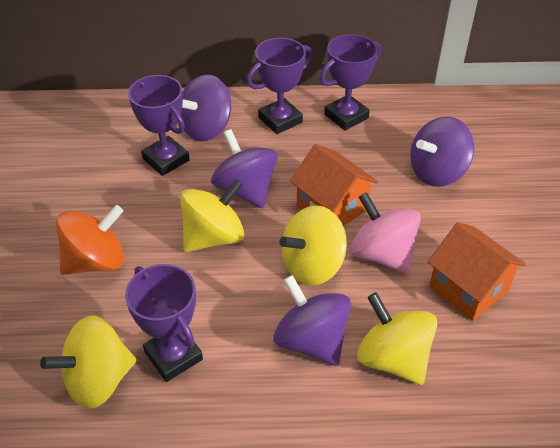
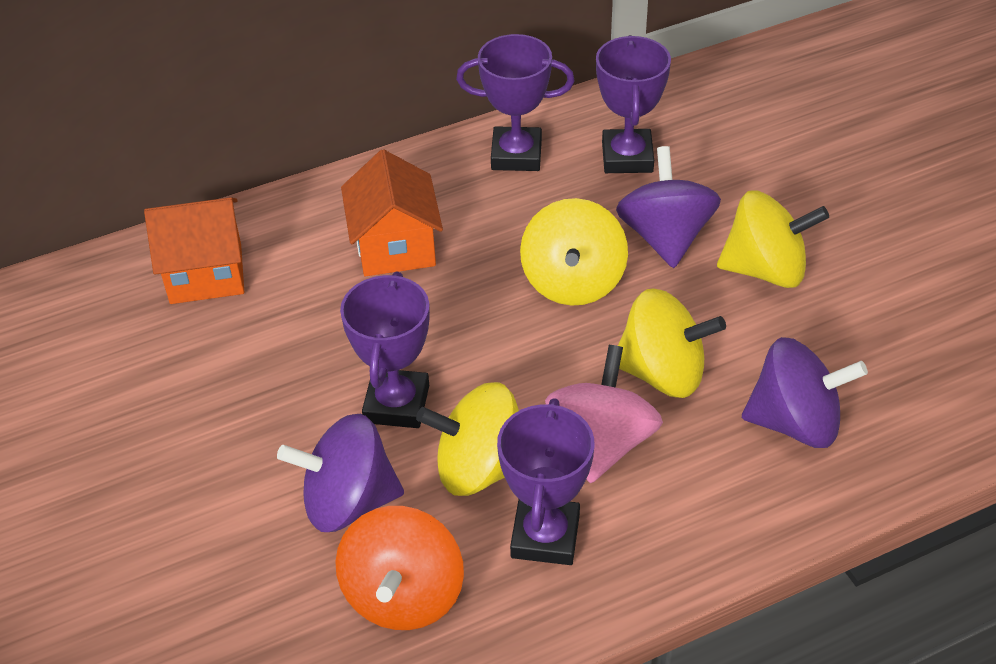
purple spinning top: [181,75,231,142] [211,129,278,208] [273,275,351,366] [410,117,474,187] = 4 -> [277,414,404,532] [616,146,721,268] [742,337,868,448] = 3

